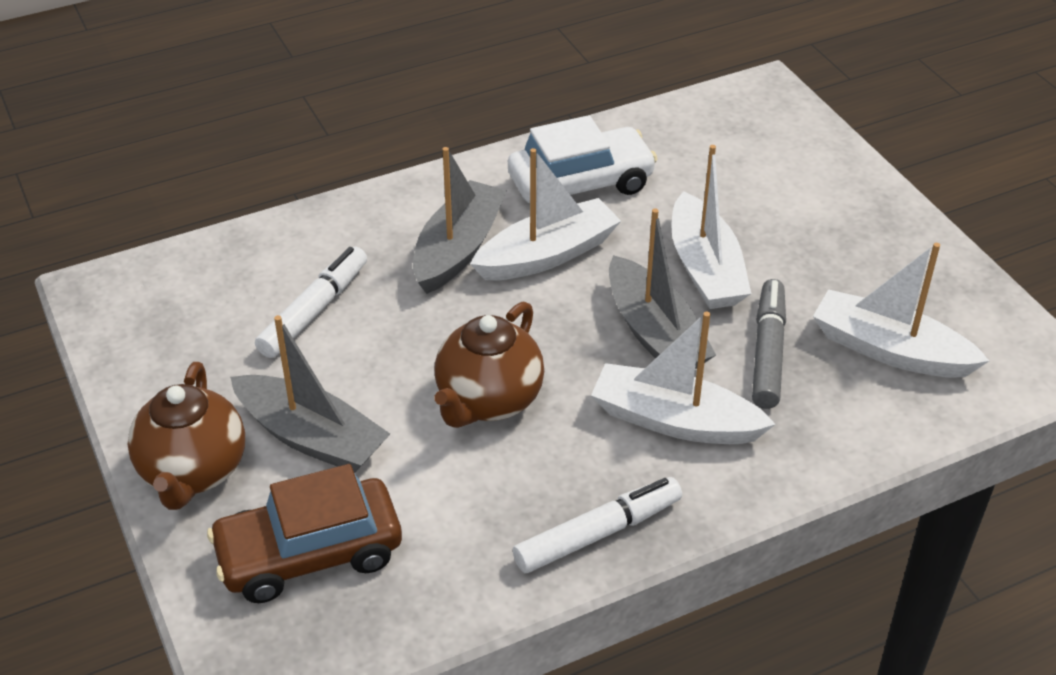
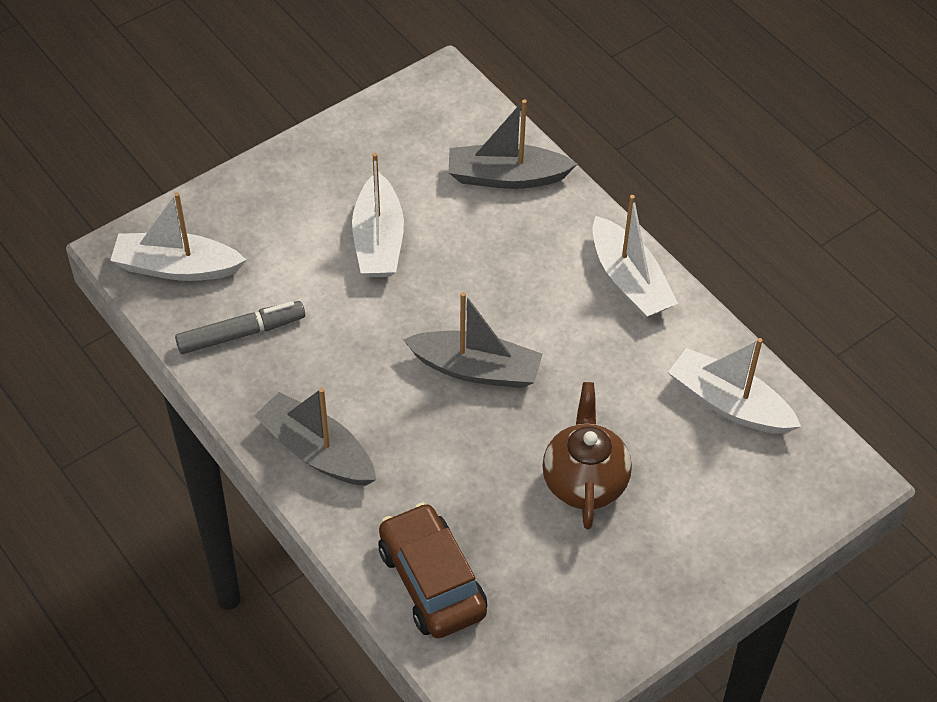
brown teapot: [127,362,245,510] [435,301,544,428] = 2 -> [542,382,632,529] = 1
white car: [508,115,657,203] = 1 -> none = 0
white marker: [255,246,367,358] [513,477,682,573] = 2 -> none = 0

